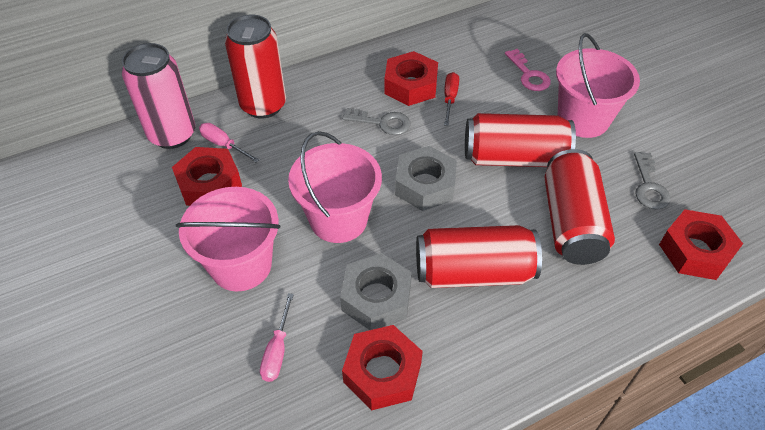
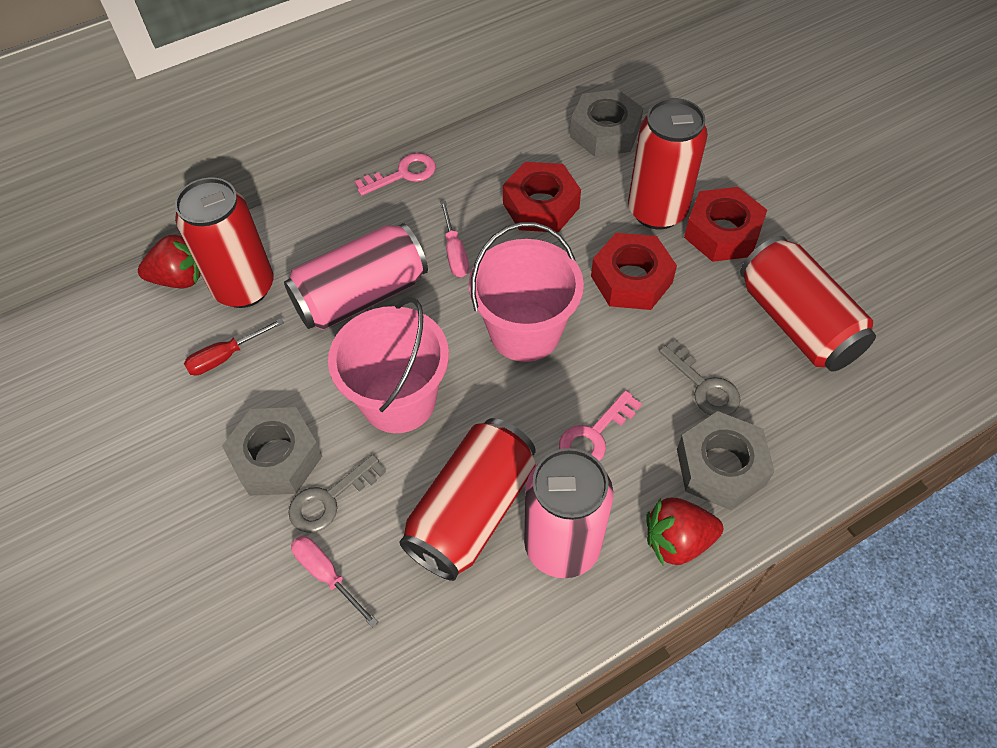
grey nut: [340,253,412,330] [395,146,457,211] = 2 -> [222,407,322,496] [570,89,643,157] [677,411,775,510] = 3
pink bucket: [176,187,280,291] [288,131,382,243] [556,33,640,138] = 3 -> [328,297,449,433] [469,222,584,362] = 2
pink can: [122,43,195,149] = 1 -> [284,223,428,330] [524,448,613,578] = 2
pink key: [505,49,551,91] = 1 -> [355,153,436,196] [559,390,642,461] = 2
red nut: [172,147,242,206] [342,325,423,410] [384,51,438,106] [659,209,743,280] = 4 -> [503,162,581,233] [591,233,677,310] [684,187,767,262] = 3
red strawberry: none = 0 -> [138,234,201,289] [646,498,723,565] = 2

